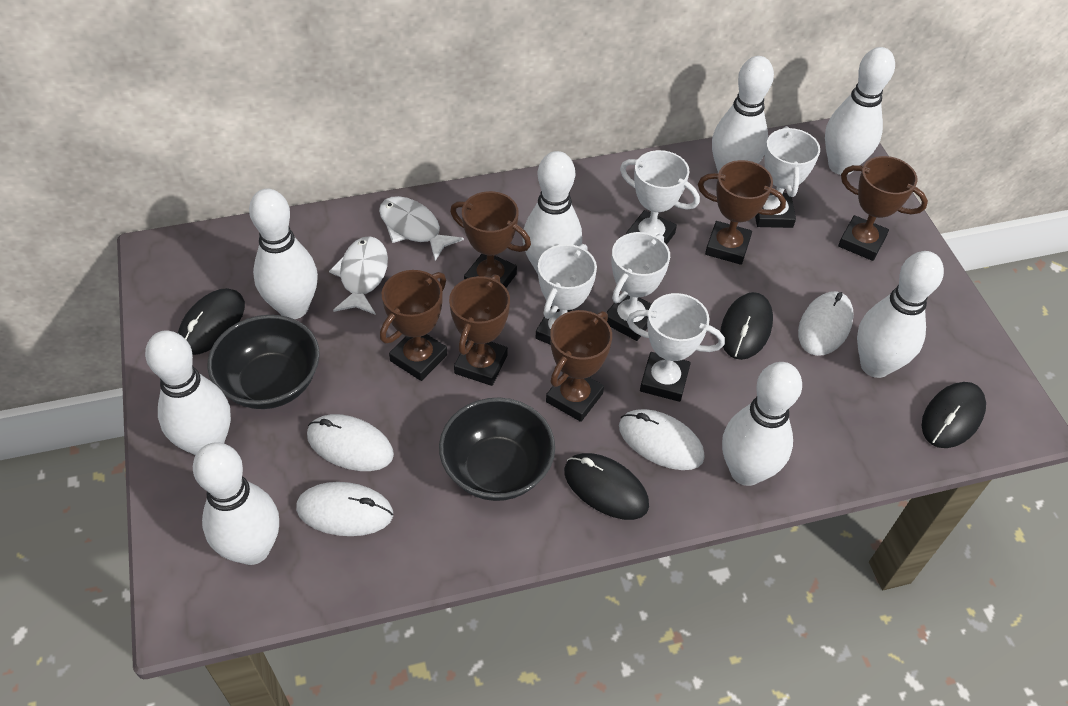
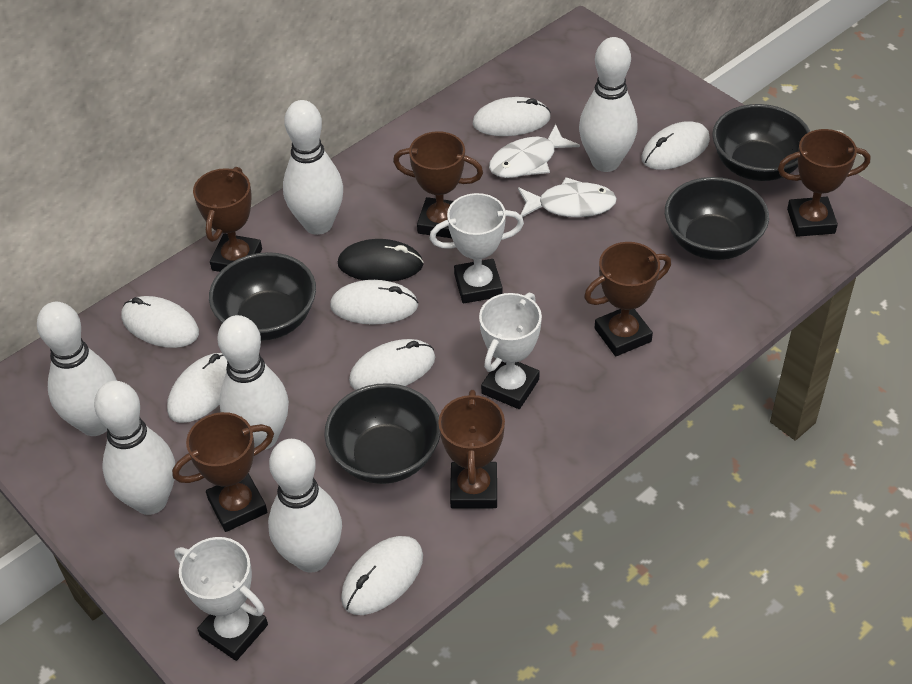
black bowl: [207,315,320,409] [439,398,555,501] = 2 -> [209,252,316,341] [324,383,440,484] [665,177,769,260] [712,104,811,181] = 4
black mouse: [178,288,245,355] [564,453,649,520] [720,292,773,360] [922,382,986,448] = 4 -> [338,239,423,282] = 1
white bowling pin: [145,331,231,455] [193,442,279,565] [249,189,318,319] [523,151,582,274] [712,56,774,173] [722,362,802,486] [825,47,895,175] [857,251,944,378] = 8 -> [37,302,117,436] [94,381,175,515] [217,315,289,450] [268,439,342,573] [283,100,343,235] [579,37,637,172] = 6
white mouse: [296,482,393,536] [307,414,394,471] [619,409,705,470] [798,291,854,356] = 4 -> [121,296,199,348] [167,353,227,423] [330,280,418,325] [341,536,423,615] [349,339,435,390] [473,97,551,136] [641,121,710,170] = 7
white trophy: [536,244,597,344] [606,232,670,341] [620,150,700,245] [627,293,725,402] [755,126,820,228] = 5 -> [174,537,268,661] [430,193,524,303] [479,293,542,409] = 3

